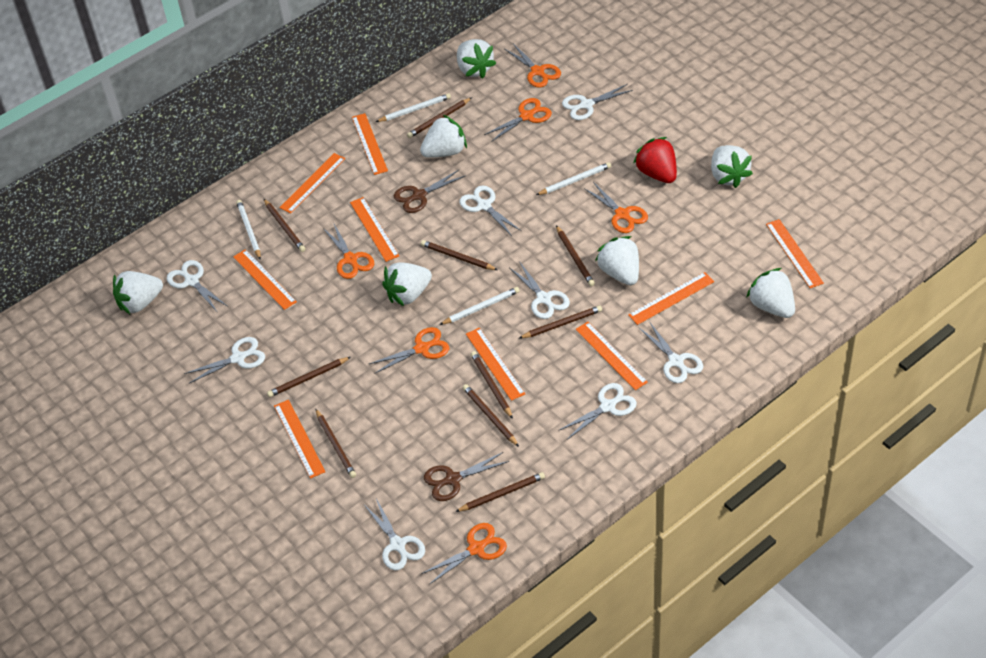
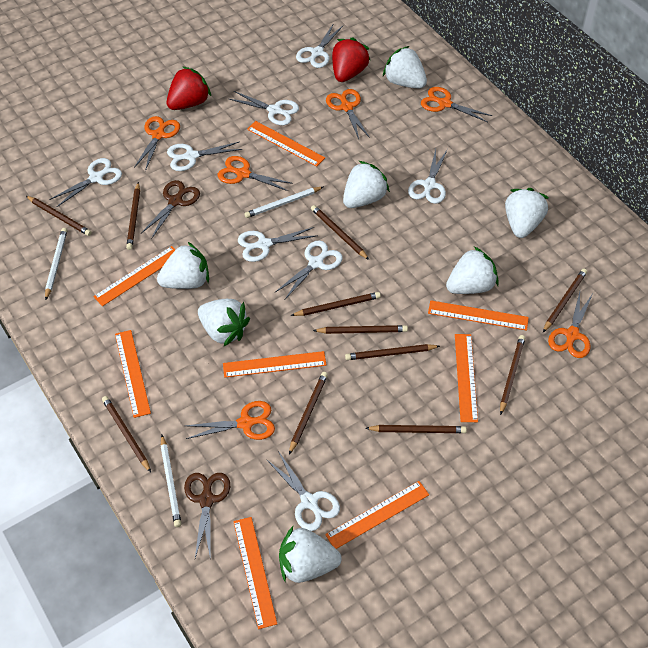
brown pencil: [264,199,305,252] [267,357,351,397] [315,409,356,478] [407,98,471,138] [421,240,497,270] [455,472,545,512] [463,384,519,447] [471,351,513,419] [519,306,602,338] [556,225,595,286] = 10 -> [26,196,92,236] [102,396,151,472] [126,182,140,250] [289,372,328,455] [291,292,381,316] [311,205,369,260] [313,325,408,334] [345,344,440,360] [365,425,467,433] [500,335,525,415] [543,269,587,332] = 11
orange ruler: [233,249,297,310] [274,400,326,479] [279,153,345,214] [350,197,399,262] [352,113,388,175] [466,328,525,401] [576,322,648,390] [628,272,714,325] [766,219,824,288] = 9 -> [93,246,176,306] [115,330,151,418] [223,351,326,378] [233,517,277,629] [247,121,325,167] [325,481,429,549] [428,300,529,331] [455,334,478,422] = 8
red strawberry: [633,137,677,183] = 1 -> [167,66,211,110] [332,37,370,82] = 2
white pencil: [236,200,261,260] [376,93,451,122] [439,287,520,325] [536,162,611,195] = 4 -> [45,228,67,300] [161,435,181,527] [244,187,323,218] = 3

